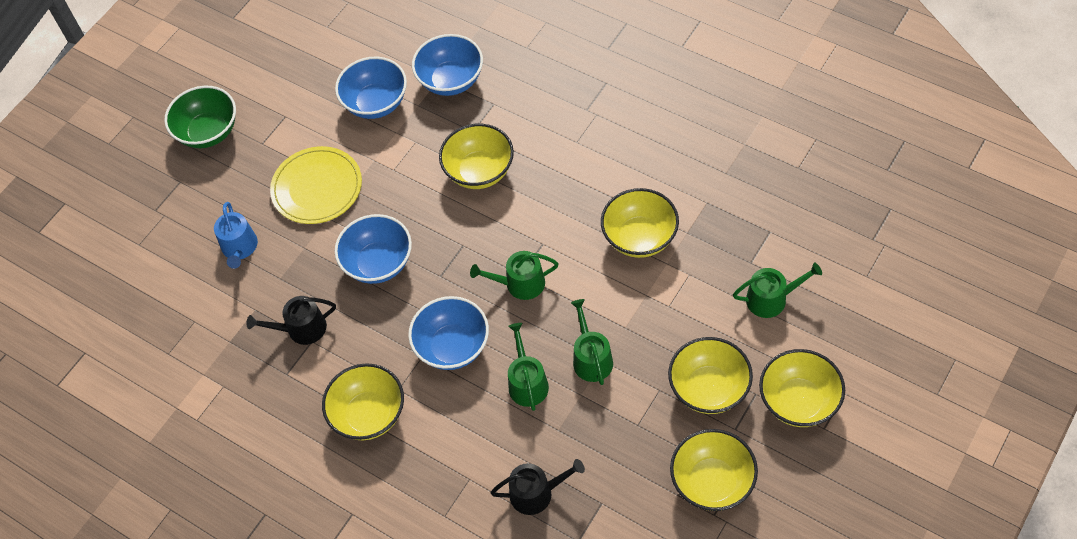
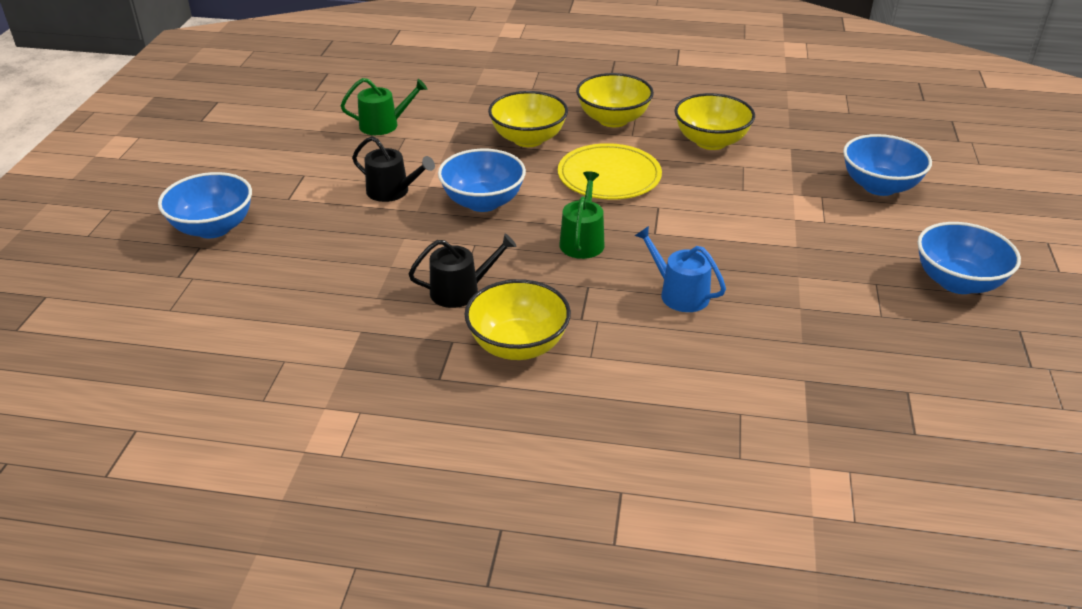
green bowl: [164,86,236,148] = 1 -> none = 0
green watering can: [470,251,559,300] [508,323,549,411] [571,299,613,385] [733,262,822,318] = 4 -> [341,78,427,135] [559,171,604,259] = 2
yellow bowl: [322,363,404,440] [439,124,514,189] [601,188,679,258] [668,337,753,414] [670,429,758,511] [759,349,845,427] = 6 -> [464,279,571,360] [488,91,568,147] [576,73,654,127] [674,93,755,150] = 4

